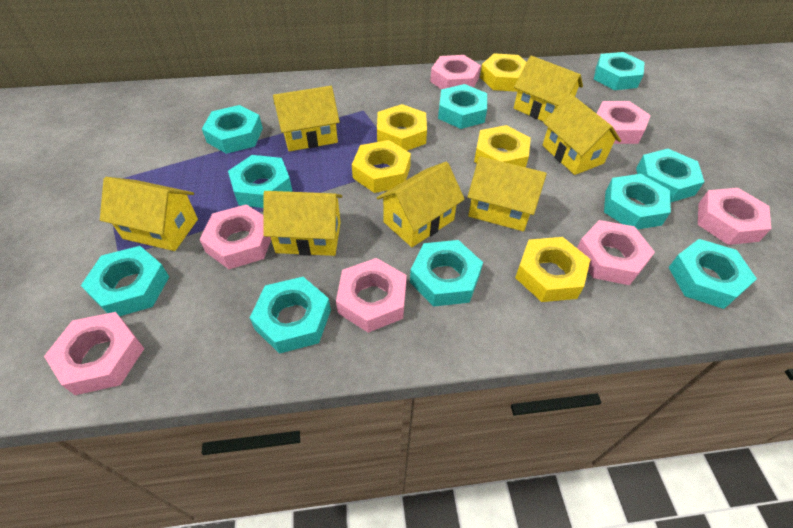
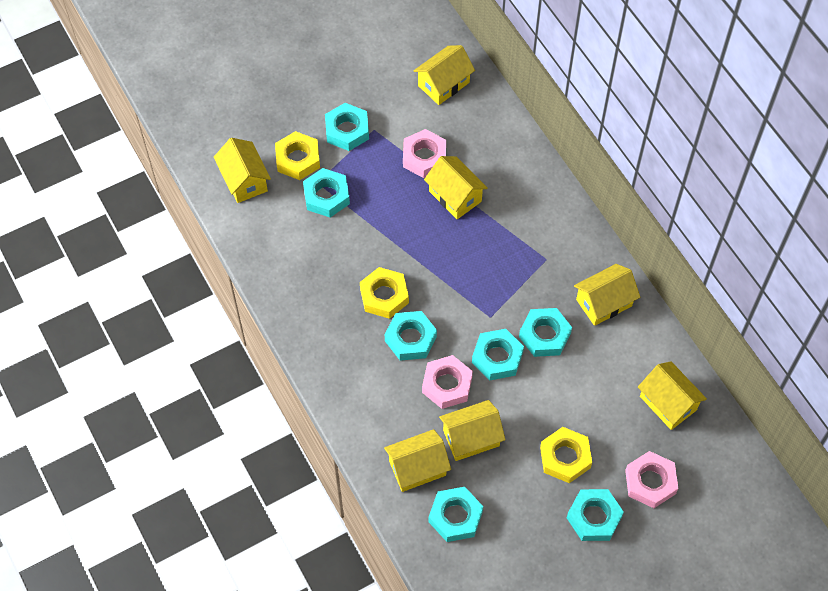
pink nut: [44,312,145,395] [199,204,271,269] [336,258,407,332] [430,55,481,89] [577,220,655,285] [597,101,651,144] [698,188,771,245] = 7 -> [403,129,446,178] [422,355,473,409] [625,451,678,508] = 3
turquoise nut: [81,246,169,316] [202,105,263,154] [228,155,292,208] [250,277,331,354] [410,240,483,307] [438,84,487,129] [594,52,645,90] [604,174,671,230] [636,149,704,203] [668,239,757,309] = 10 -> [303,168,350,217] [325,103,369,151] [385,311,437,361] [429,487,483,542] [472,329,524,380] [519,308,572,357] [567,489,624,541] = 7
yellow nut: [352,140,411,193] [377,104,427,151] [474,125,531,167] [480,53,527,92] [515,237,591,302] = 5 -> [275,131,320,180] [360,267,409,319] [540,427,592,483] = 3

